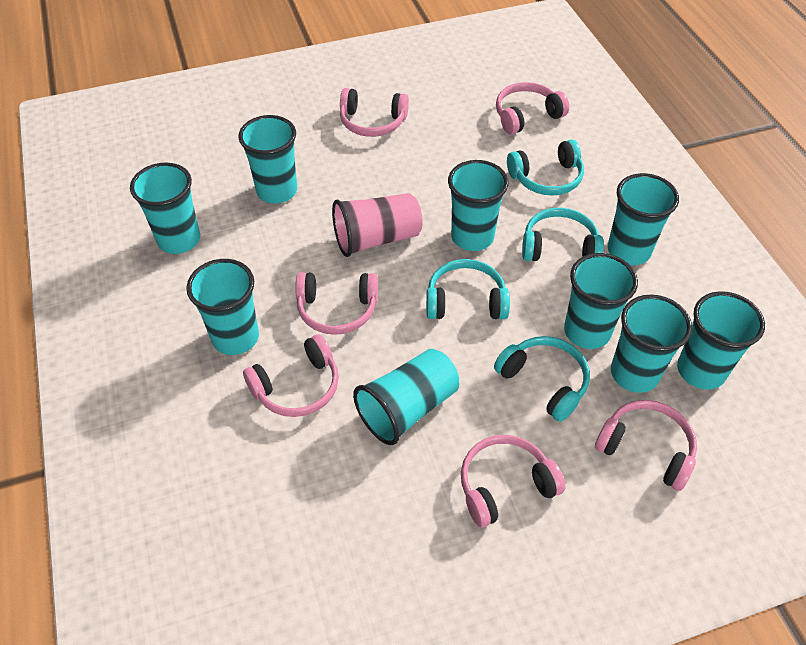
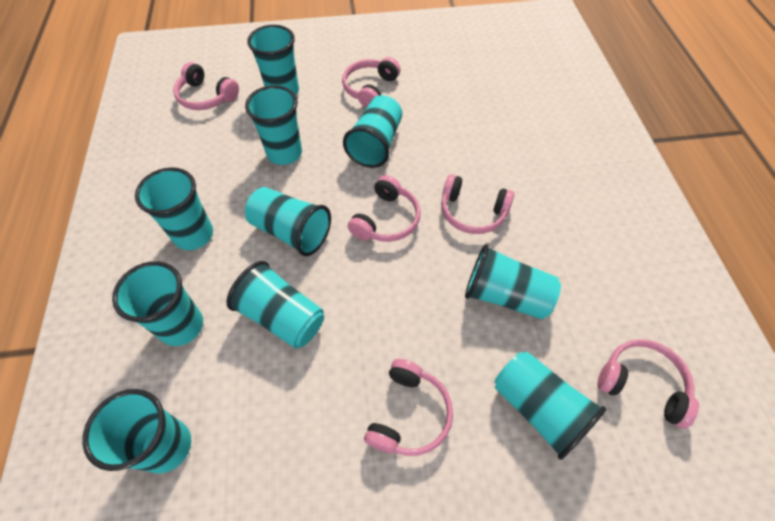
pink cup: [332,193,423,257] = 1 -> none = 0
turquoise cup: [130,163,200,254] [186,259,259,355] [238,115,297,204] [353,349,459,445] [448,160,509,251] [564,253,638,349] [608,173,679,265] [611,295,692,393] [677,291,765,389] = 9 -> [82,389,191,474] [112,261,203,346] [135,167,213,250] [226,261,324,349] [245,85,302,165] [245,187,331,256] [247,25,299,95] [343,95,402,168] [465,244,561,319] [495,352,606,460] = 10
turquoise headphones: [426,259,510,319] [494,336,590,422] [507,139,584,196] [522,208,604,261] = 4 -> none = 0

